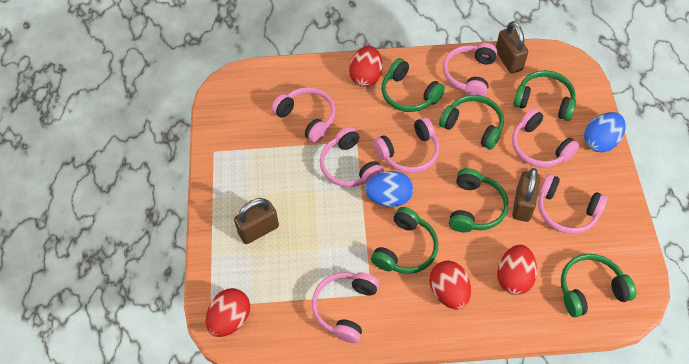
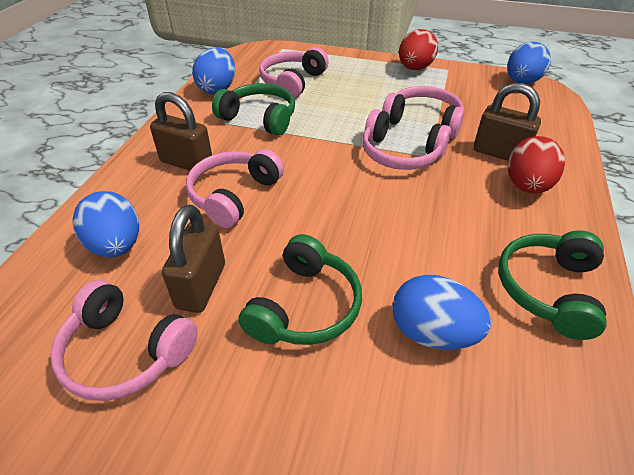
blue egg: [365,171,413,207] [584,112,626,152] = 2 -> [72,191,139,258] [192,48,235,94] [392,275,491,350] [507,42,551,84] = 4
green headphones: [371,207,438,274] [382,58,445,112] [439,95,504,150] [449,168,508,232] [513,70,576,121] [561,254,637,317] = 6 -> [212,83,295,136] [239,234,362,345] [498,230,606,340] = 3
pink headphones: [272,87,336,143] [312,272,379,343] [320,127,384,187] [374,117,439,173] [443,43,498,96] [512,108,579,167] [538,174,608,234] = 7 -> [50,280,198,401] [186,149,284,228] [259,47,329,99] [362,109,451,170] [382,86,465,138] = 5
red egg: [206,288,250,337] [349,46,382,87] [429,261,471,309] [497,245,537,295] = 4 -> [399,29,438,70] [508,136,565,194] = 2

